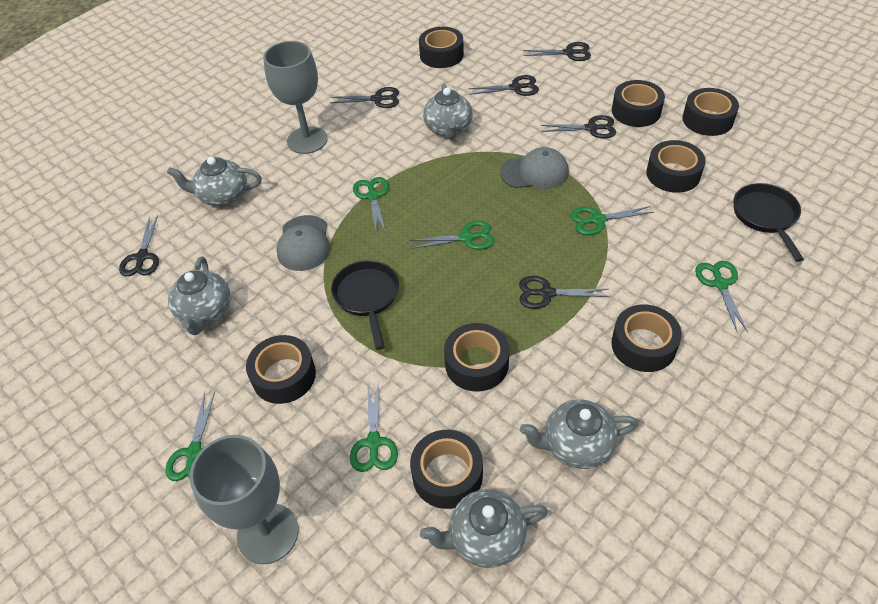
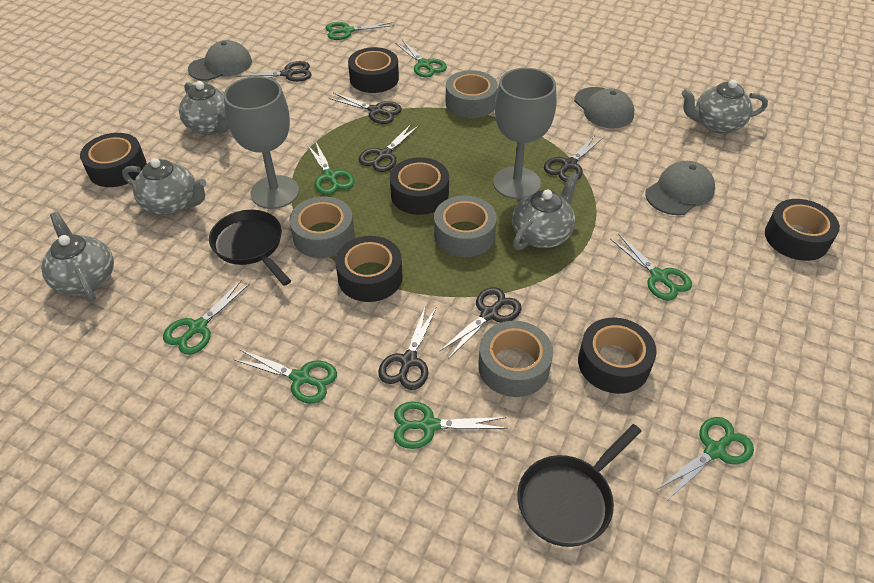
black tape: [246,335,316,404] [410,430,483,509] [419,27,464,68] [444,323,509,391] [611,305,682,372] [612,80,665,127] [646,140,706,193] [682,88,739,136] = 8 -> [80,133,147,187] [335,236,403,302] [348,47,399,93] [390,157,449,215] [578,318,656,394] [765,199,840,261] = 6
green scissors: [165,391,215,481] [350,381,398,472] [353,177,389,233] [409,221,494,250] [571,206,654,235] [695,261,748,333] = 6 -> [163,280,250,355] [233,349,337,404] [307,141,355,195] [326,22,394,40] [394,402,508,449] [395,40,447,77] [610,233,692,301] [656,417,754,499] = 8
grey cap: [277,215,331,271] [500,147,569,189] = 2 -> [188,40,252,81] [574,87,634,128] [645,161,715,215] = 3
grey tape: none = 0 -> [289,196,355,258] [434,196,497,257] [446,70,498,118] [478,321,553,397] = 4

